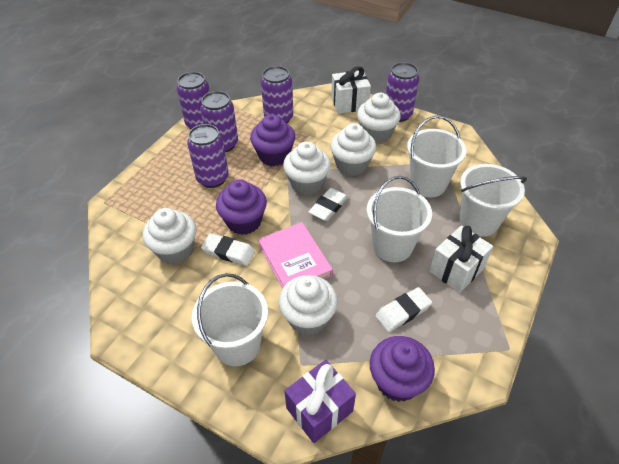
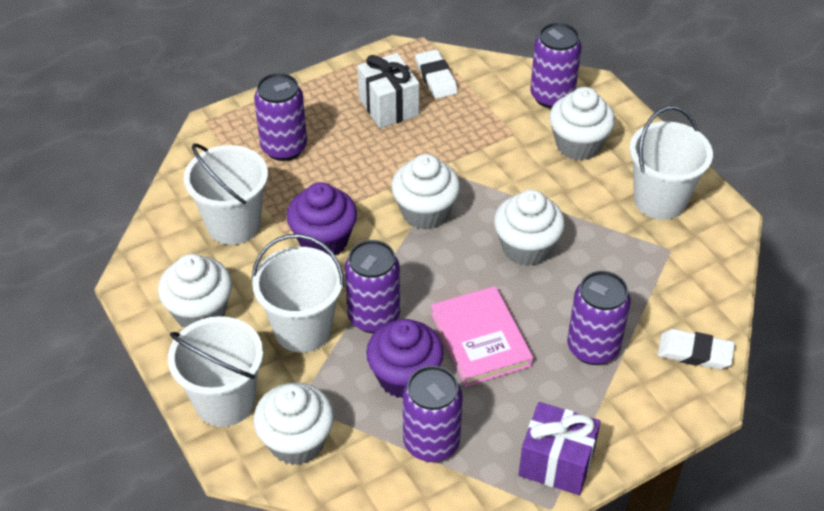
purple cupcake: [216,180,267,235] [250,114,295,166] [369,336,435,402] = 3 -> [287,182,357,255] [366,319,444,398] = 2
white eraser: [201,233,255,266] [308,188,348,221] [376,287,432,332] = 3 -> [415,49,458,99] [657,329,735,369] = 2
white gift: [331,66,371,114] [429,226,493,293] = 2 -> [358,53,419,128] = 1

